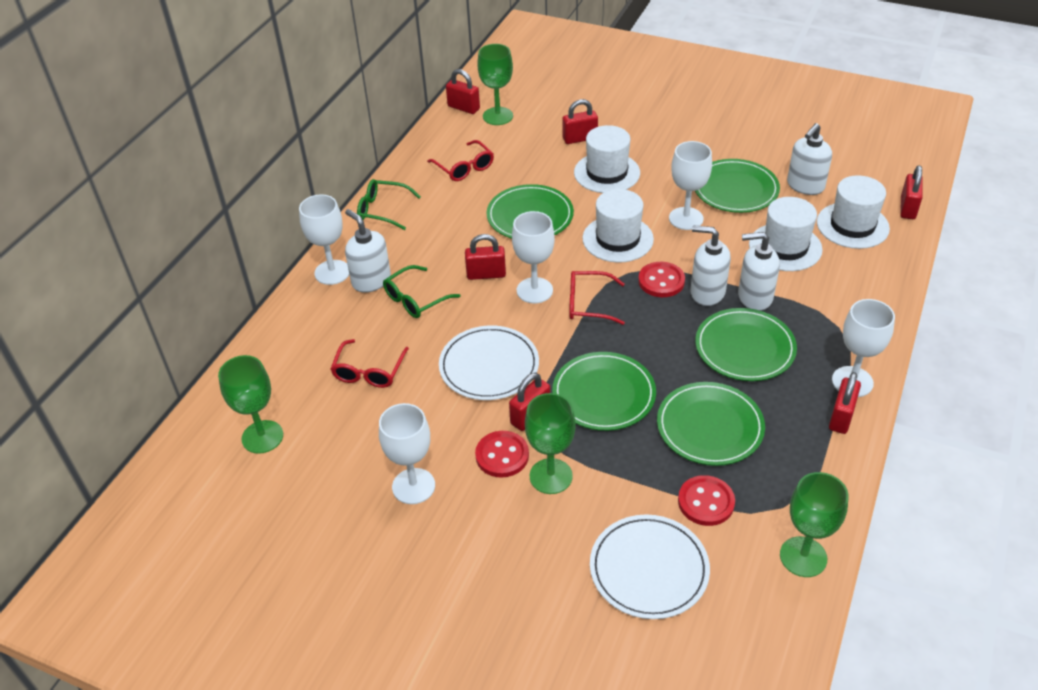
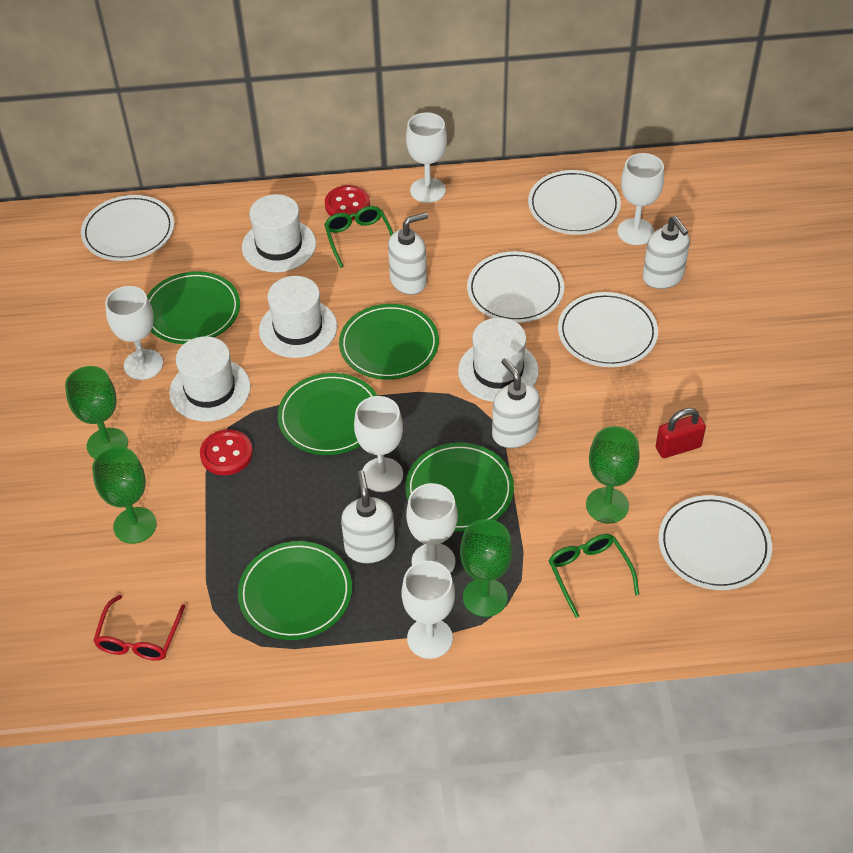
red button: [475,431,529,478] [638,262,685,297] [678,475,735,526] = 3 -> [200,430,253,475] [325,185,370,220] = 2
red glasses: [331,339,409,388] [427,140,494,181] [569,271,625,325] = 3 -> [93,595,185,661] = 1
red padlock: [446,69,480,114] [465,234,506,280] [509,373,550,431] [562,99,598,144] [829,372,861,434] [900,165,923,219] = 6 -> [656,408,706,458] = 1
white goblet: [299,194,349,285] [379,403,435,504] [512,211,555,304] [669,141,712,230] [832,299,895,397] = 5 -> [105,286,163,380] [354,396,403,492] [402,561,455,659] [406,112,447,203] [406,483,458,574] [617,153,664,245] = 6
white plate: [439,326,539,400] [590,514,710,619] = 2 -> [81,195,174,261] [467,251,564,323] [528,170,621,234] [558,292,658,367] [659,495,772,590] = 5

